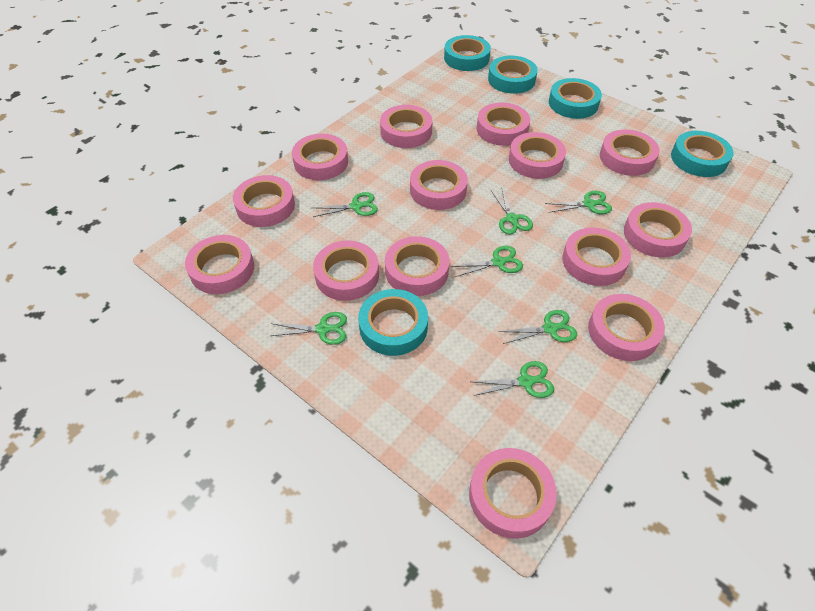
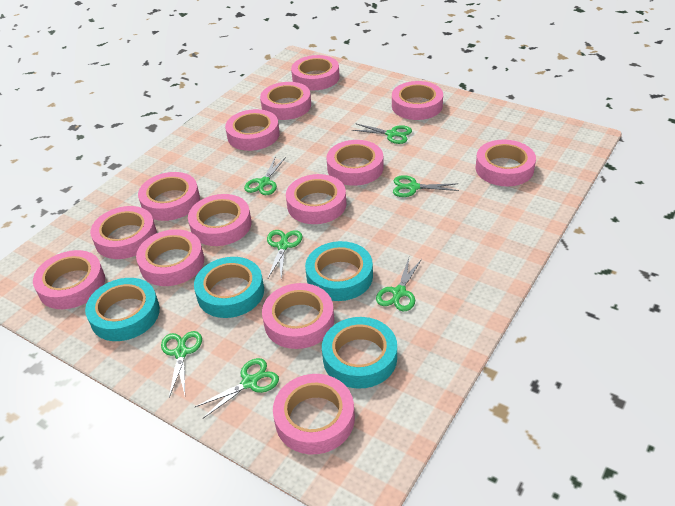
turquoise tape: [358,289,428,356] [444,35,491,71] [488,56,538,94] [549,78,602,119] [671,131,734,177] = 5 -> [85,278,160,341] [194,257,264,318] [305,241,373,301] [322,317,397,389] = 4

